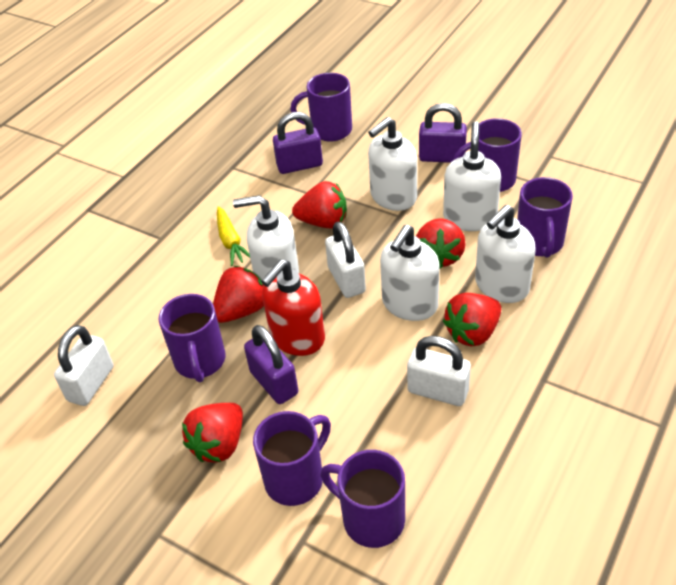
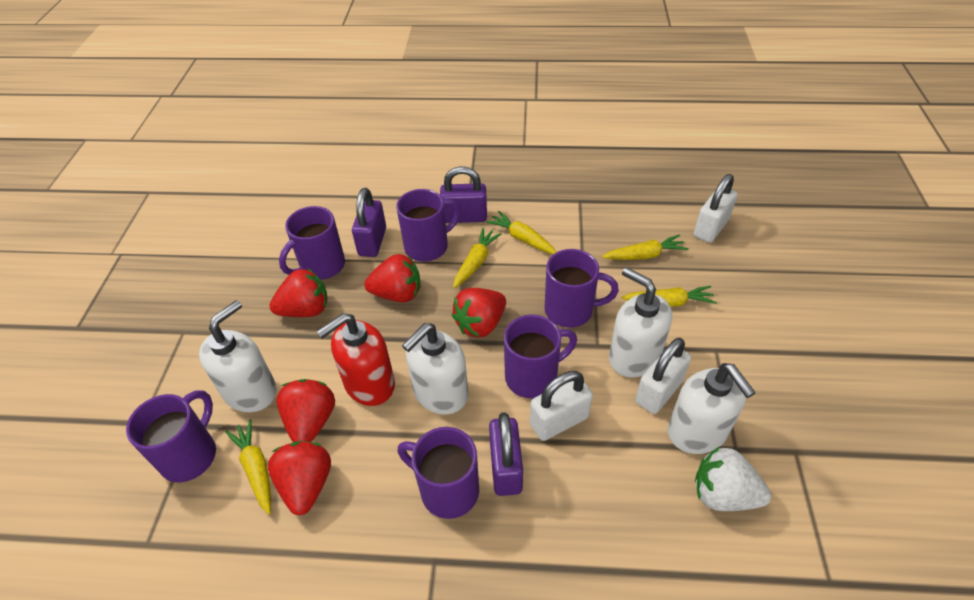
white soap dispenser: [233,195,299,281] [368,117,417,211] [380,225,440,321] [443,121,501,231] [475,205,536,303] = 5 -> [199,300,277,412] [402,323,468,415] [609,267,672,378] [668,363,756,454] = 4
white strawberry: none = 0 -> [695,446,771,511] = 1
yellow carrot: [217,206,250,266] = 1 -> [225,419,271,514] [453,228,502,288] [486,211,557,254] [602,235,688,260] [621,286,717,307] = 5

